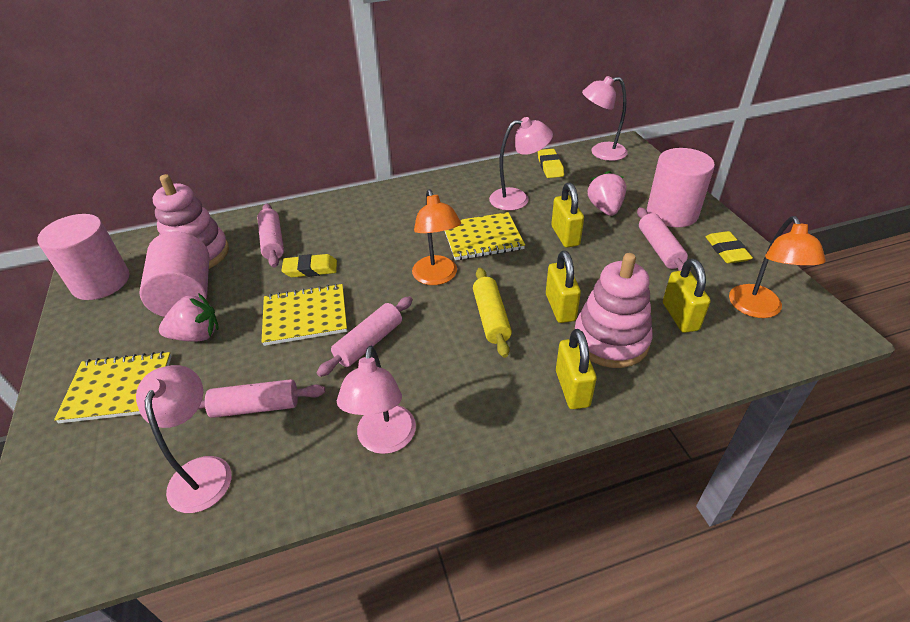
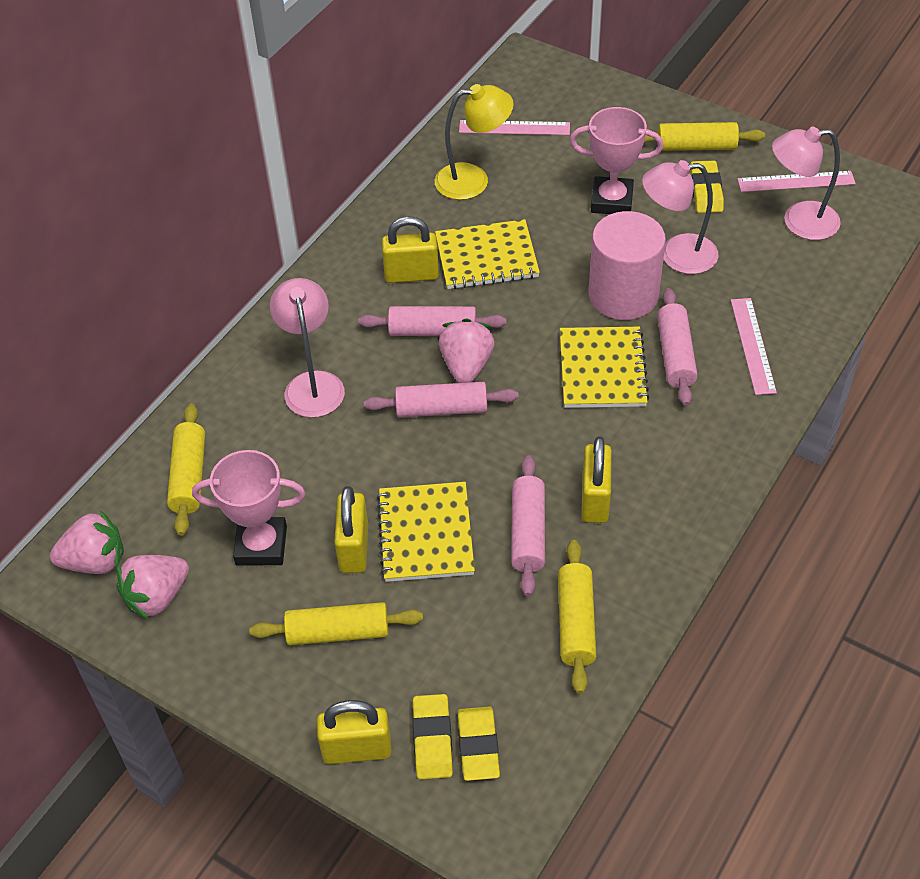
orange lamp: [412,189,461,285] [729,216,826,318] = 2 -> none = 0
pink cylinder: [37,214,129,300] [139,232,209,317] [647,148,715,227] = 3 -> [589,211,666,320] = 1
pink lamp: [136,365,232,513] [337,346,416,454] [489,117,553,211] [582,76,628,161] = 4 -> [270,278,345,418] [642,160,718,274] [772,127,841,240] = 3
pink ruler: none = 0 -> [459,120,570,135] [731,298,777,395] [738,171,856,192] = 3
pink stacking toy: [153,174,229,269] [575,253,652,368] = 2 -> none = 0
pink strawberry: [159,294,219,342] [587,171,626,216] = 2 -> [50,510,124,574] [117,555,189,620] [439,318,495,383] = 3
pink trophy: none = 0 -> [192,450,305,565] [570,107,664,214] = 2
yellow lamp: none = 0 -> [435,84,514,200] = 1
yellow rolling pin: [473,268,512,358] = 1 -> [167,404,205,536] [249,602,423,645] [558,540,596,694] [644,122,765,151] = 4

